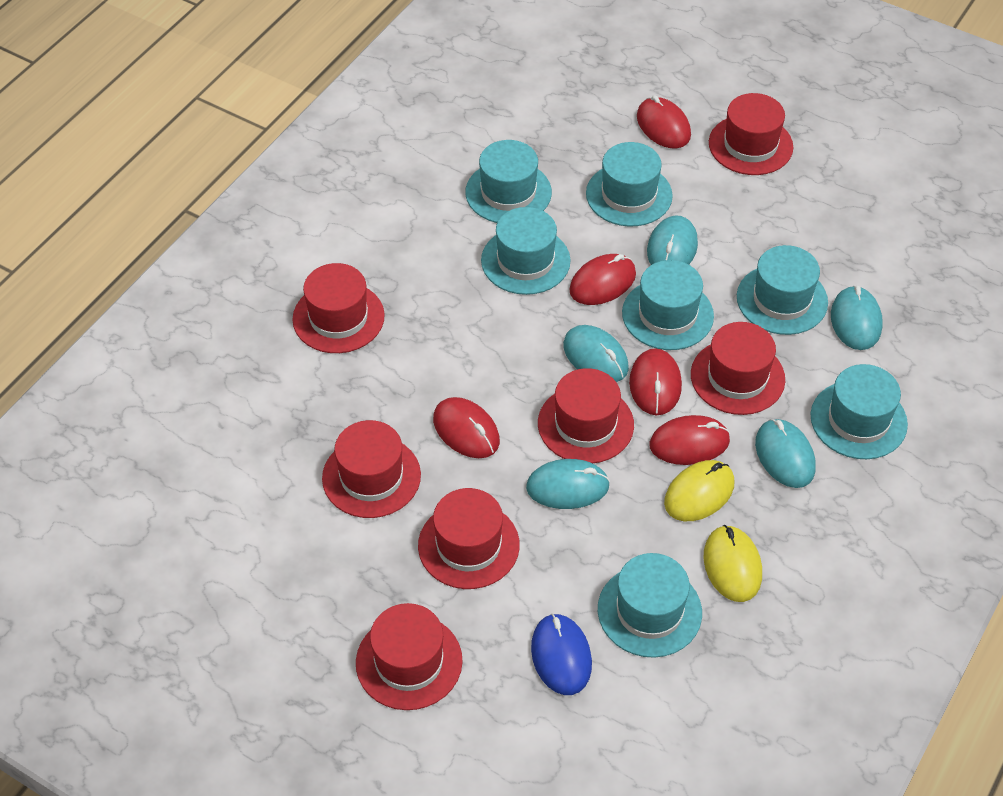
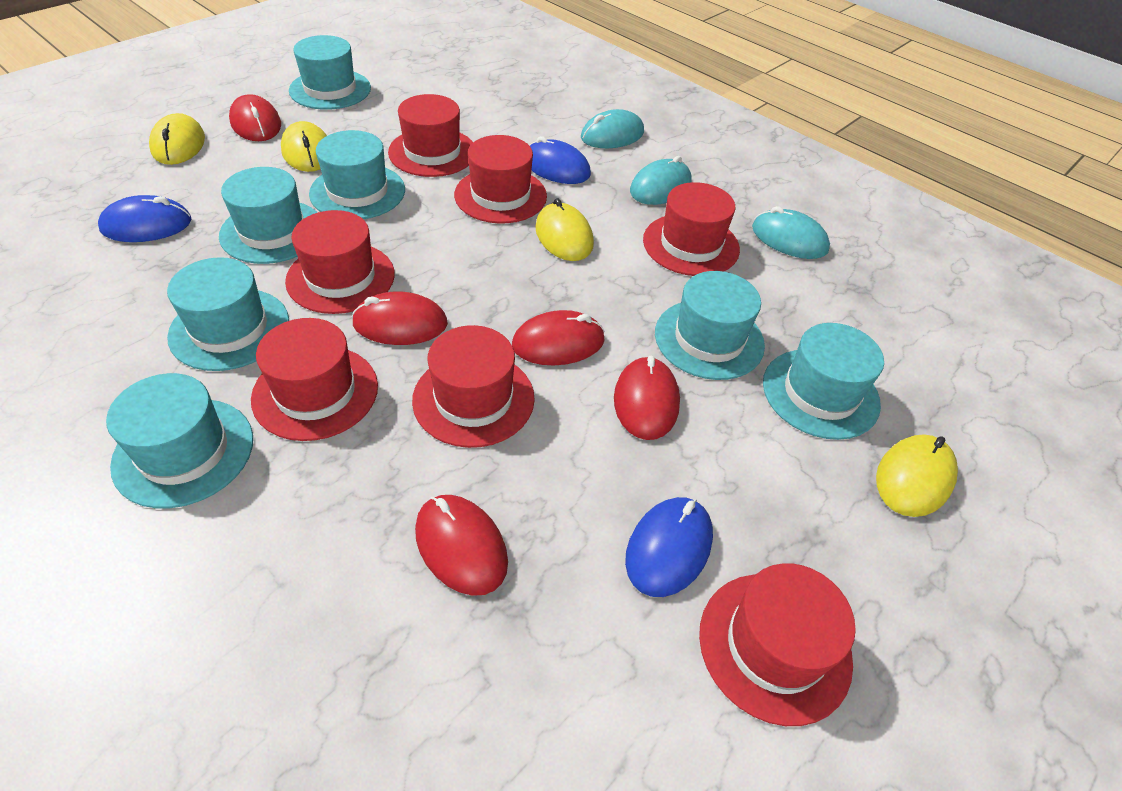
blue mouse: [531,613,592,695] = 1 -> [98,195,191,242] [529,136,591,184] [625,497,713,597] = 3
turquoise mouse: [526,459,610,509] [563,325,629,382] [647,215,698,265] [755,419,816,488] [831,286,883,350] = 5 -> [581,109,644,148] [630,156,691,205] [752,206,830,259] = 3
yellow mouse: [664,460,735,521] [703,525,762,602] = 2 -> [149,113,205,165] [281,121,327,172] [535,198,594,261] [876,434,958,517] = 4

